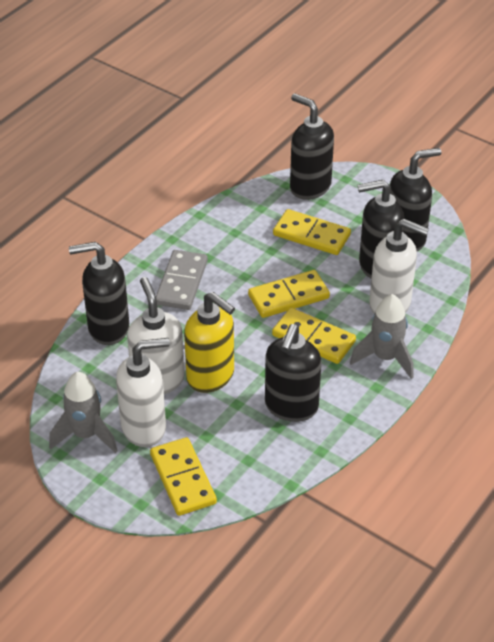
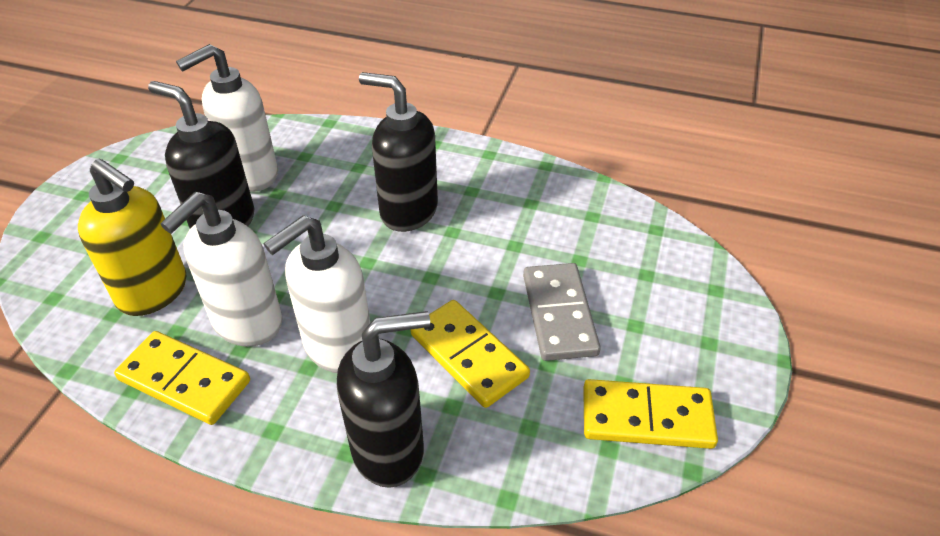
black soap dispenser: [69,242,129,345] [265,324,321,422] [290,93,334,200] [357,180,404,278] [390,148,441,251] = 5 -> [148,81,255,228] [337,311,430,488] [359,72,438,232] = 3
grey rocket: [49,372,117,453] [350,294,414,379] = 2 -> none = 0
yellow domino: [150,437,217,516] [248,270,330,318] [272,308,356,364] [273,209,351,255] = 4 -> [114,331,250,425] [411,300,530,408] [583,379,718,449] = 3

